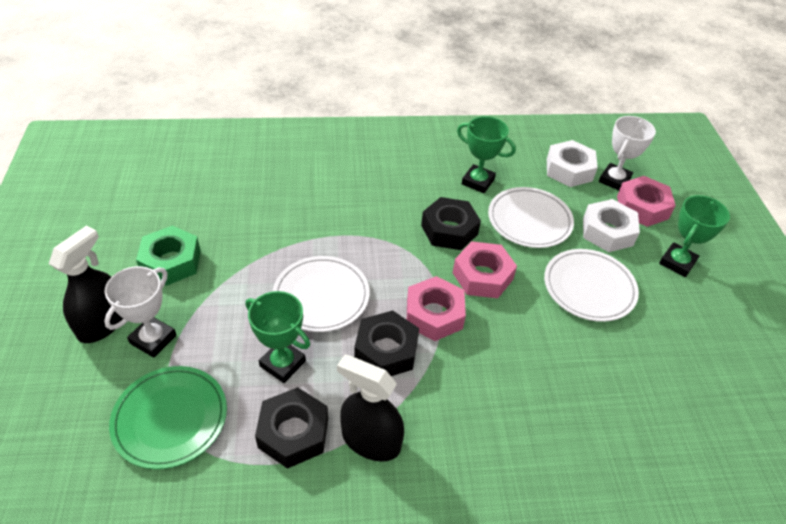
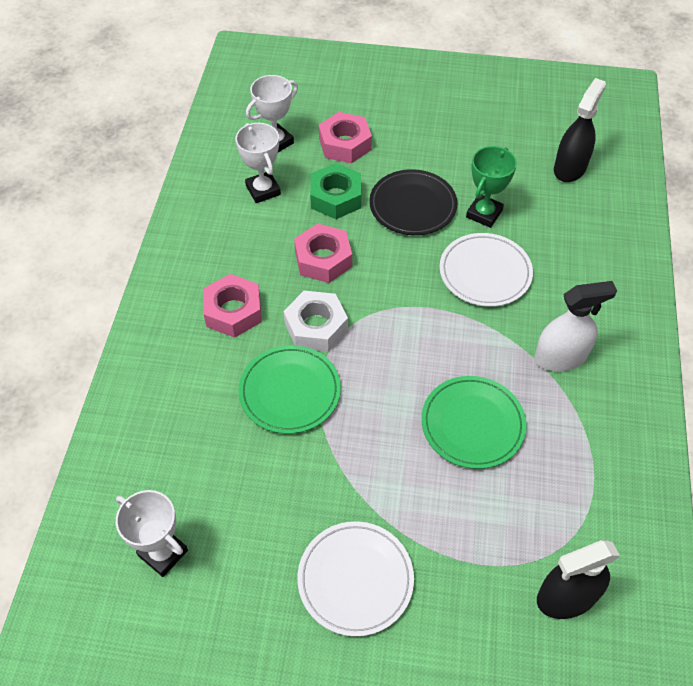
black nut: [255,387,328,469] [354,310,419,376] [421,197,481,250] = 3 -> none = 0
black plate: none = 0 -> [369,169,457,235] = 1
green plate: [109,366,227,469] = 1 -> [238,345,341,434] [421,376,527,469] = 2
green trophy: [246,291,310,383] [457,116,516,193] [659,195,730,277] = 3 -> [466,146,517,228] = 1
white nut: [547,140,598,187] [583,199,640,252] = 2 -> [284,291,348,352] = 1
white plate: [273,256,370,332] [488,187,574,248] [544,249,639,322] = 3 -> [297,521,414,637] [439,233,533,307] = 2
white spray bottle: none = 0 -> [534,281,617,371] = 1
white trophy: [104,266,176,358] [599,116,656,190] = 2 -> [116,490,188,577] [235,123,281,203] [246,75,298,152] = 3

